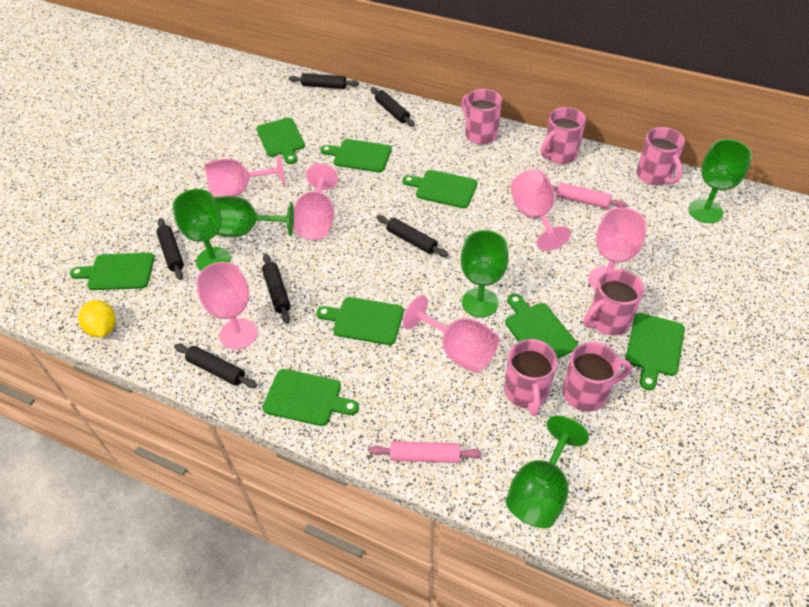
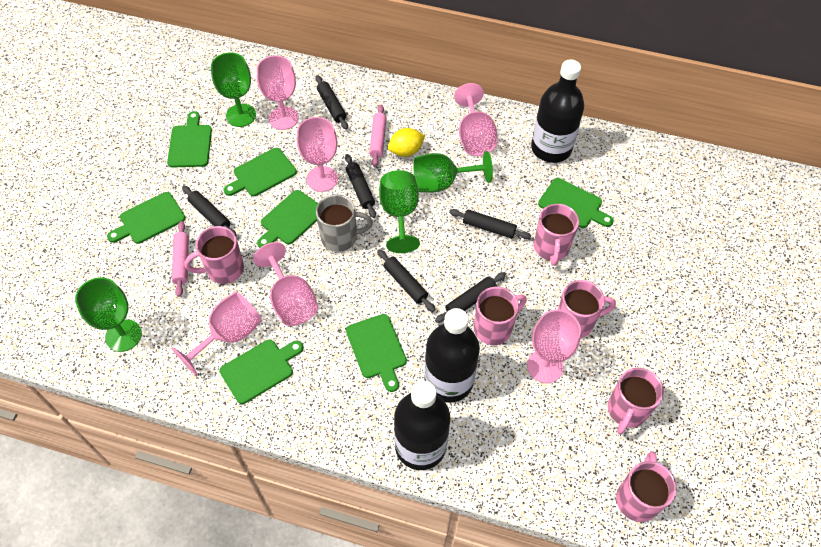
black bottle: none = 0 -> [394,381,450,470] [424,308,480,402] [531,59,584,163] = 3
green cutting board: [70,253,155,290] [256,118,305,164] [262,369,359,426] [316,297,404,345] [320,139,392,172] [402,170,477,208] [505,294,578,359] [626,313,685,390] = 8 -> [107,192,186,244] [167,111,212,168] [219,340,303,404] [224,148,297,196] [257,190,318,248] [346,314,407,392] [538,178,614,228] = 7
green goblet: [173,189,231,271] [214,196,294,237] [461,230,509,317] [506,416,589,528] [688,139,752,223] = 5 -> [75,277,142,352] [211,52,256,127] [379,170,420,253] [413,151,493,193] = 4
grey mug: none = 0 -> [316,195,373,252] = 1

